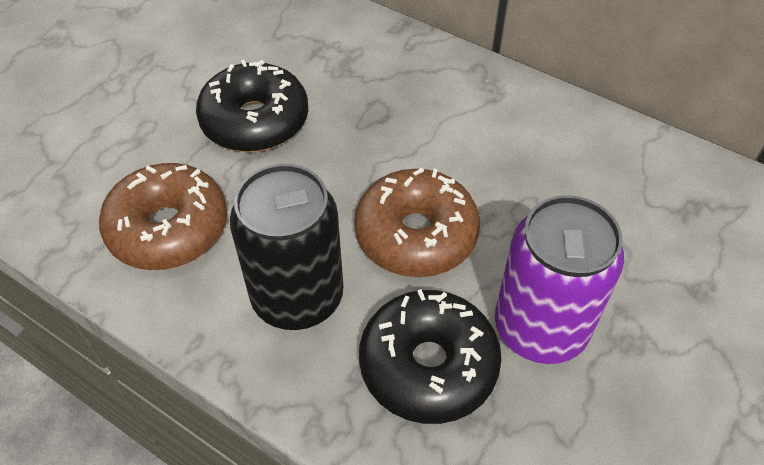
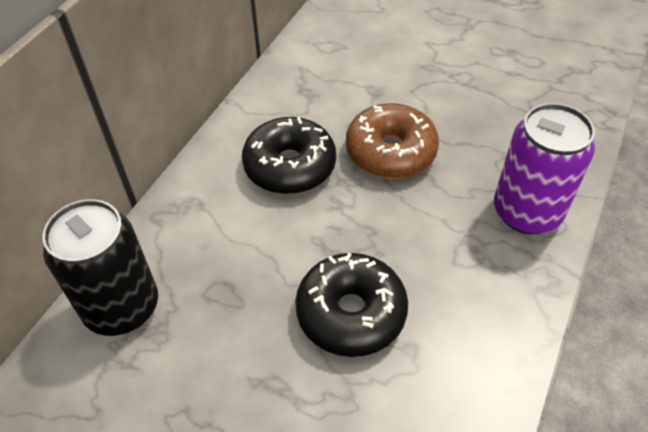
brown donut: [99,163,227,270] [354,168,480,277] = 2 -> [346,103,439,179] = 1

